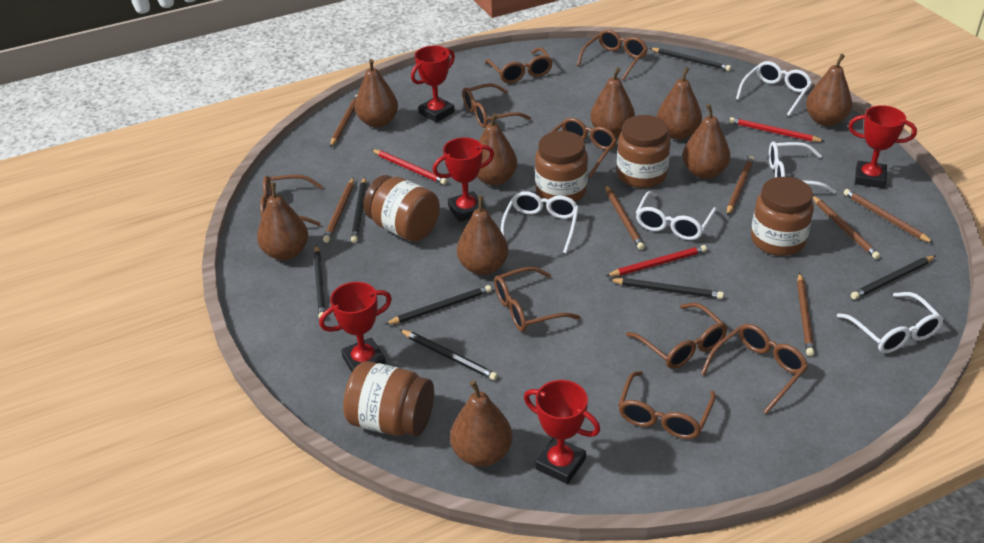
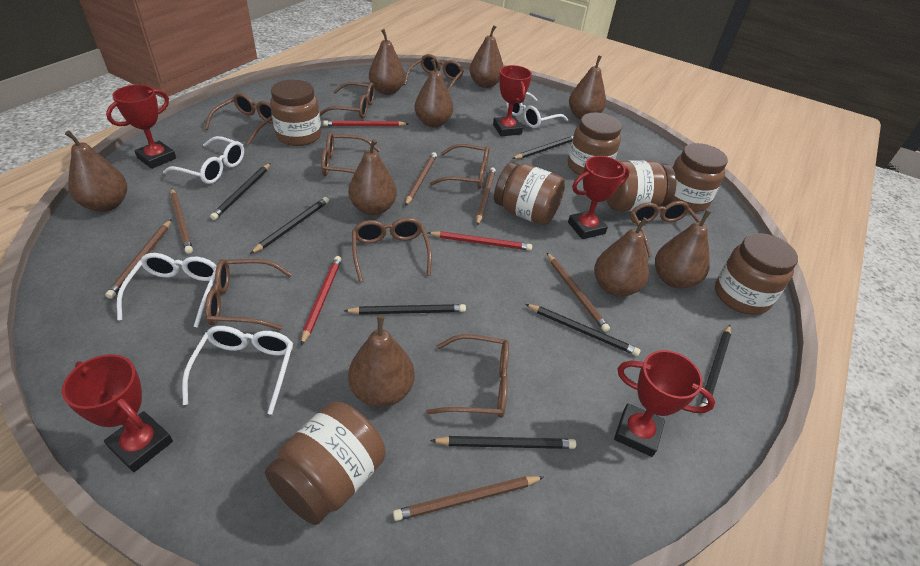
brown jar: [343,361,434,436] [363,175,440,242] [535,131,588,202] [617,115,670,188] [751,177,814,256] = 5 -> [265,402,386,525] [270,80,321,146] [494,162,565,226] [568,112,622,175] [607,160,676,211] [671,143,728,212] [715,233,798,315] = 7
brown pencil: [323,177,354,243] [330,94,358,147] [605,185,645,250] [727,156,754,216] [797,273,814,356] [813,196,880,259] [843,189,933,243] = 7 -> [105,219,172,299] [170,188,193,254] [393,476,544,521] [405,152,437,206] [476,168,496,225] [547,253,610,332] = 6
white glasses: [501,191,579,253] [636,191,717,240] [736,61,812,116] [769,141,836,194] [837,292,944,353] = 5 -> [117,253,217,327] [163,136,244,184] [182,326,293,415] [506,92,568,128] = 4

